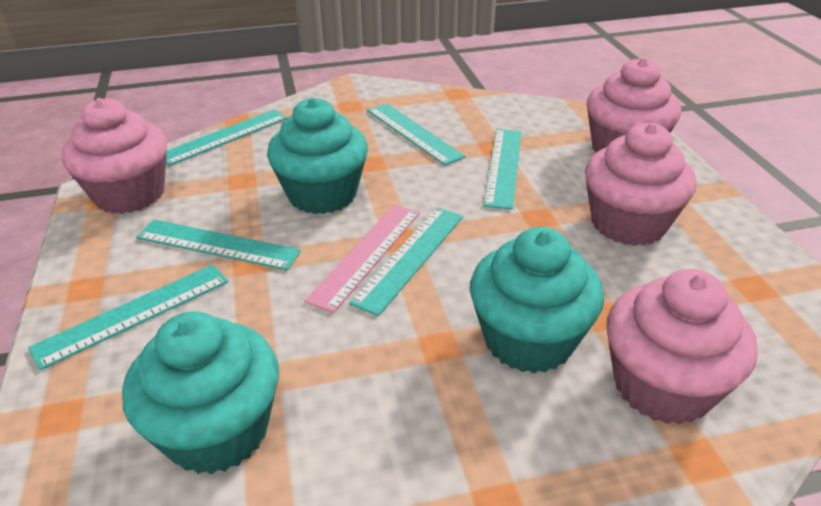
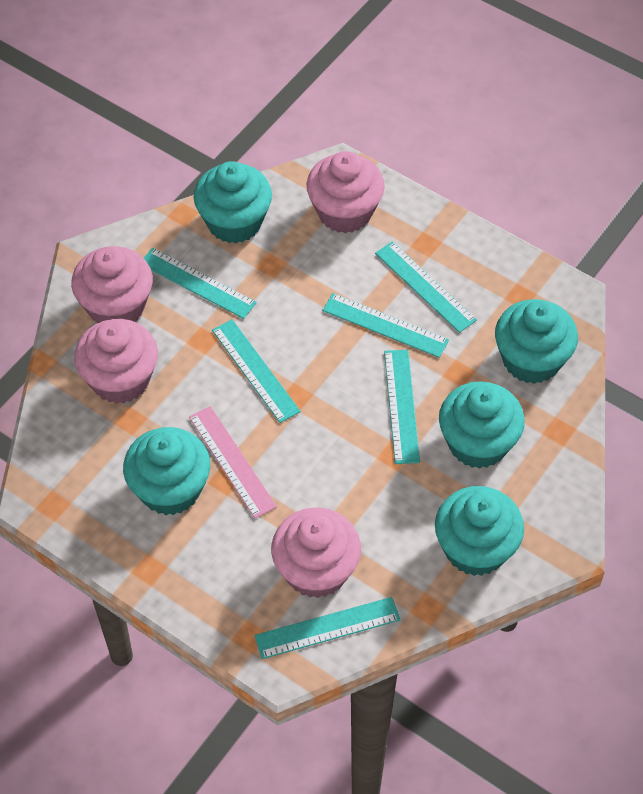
turquoise cupcake: [122,312,279,474] [267,98,368,214] [470,227,604,373] = 3 -> [123,427,210,515] [194,161,272,243] [435,486,524,576] [439,381,525,469] [495,299,578,384] = 5

